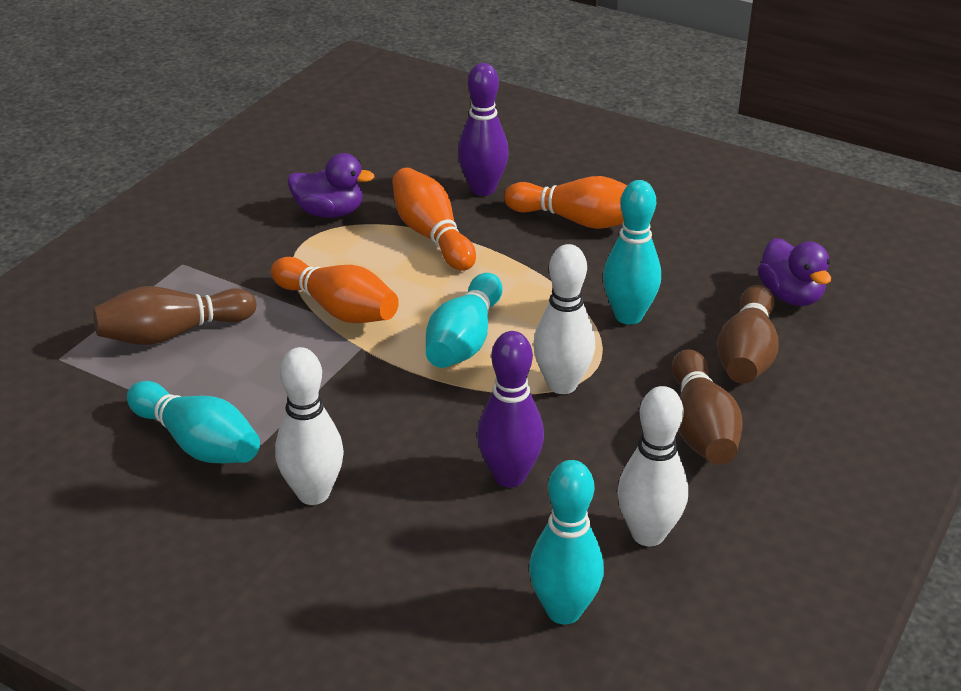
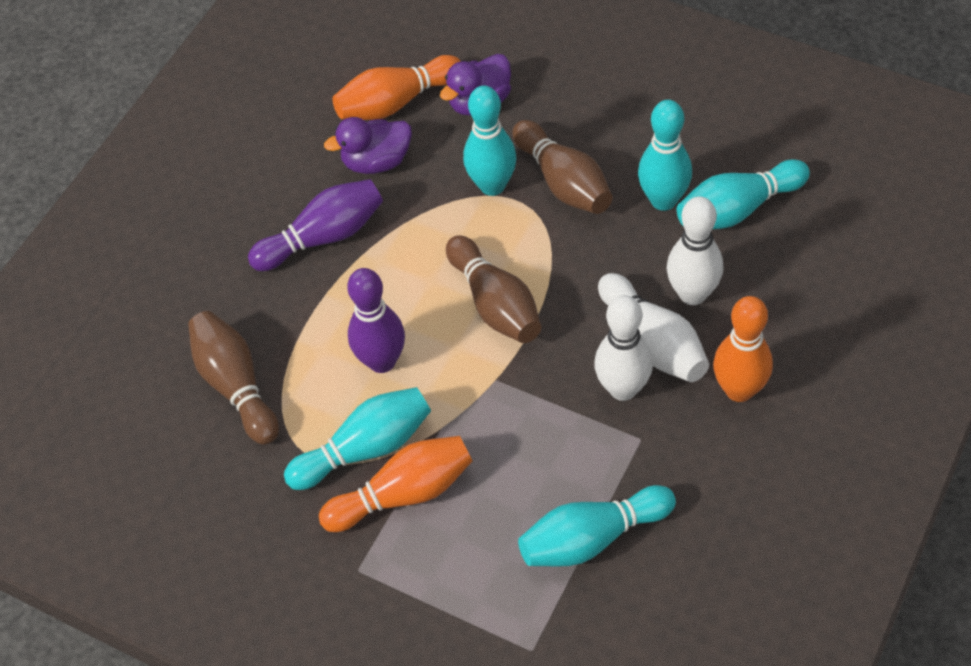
turquoise bowling pin: [127,381,260,463] [426,273,503,368] [529,460,604,625] [603,180,661,325] = 4 -> [284,387,431,490] [463,85,517,196] [518,485,676,567] [638,100,692,211] [677,159,810,229] = 5

